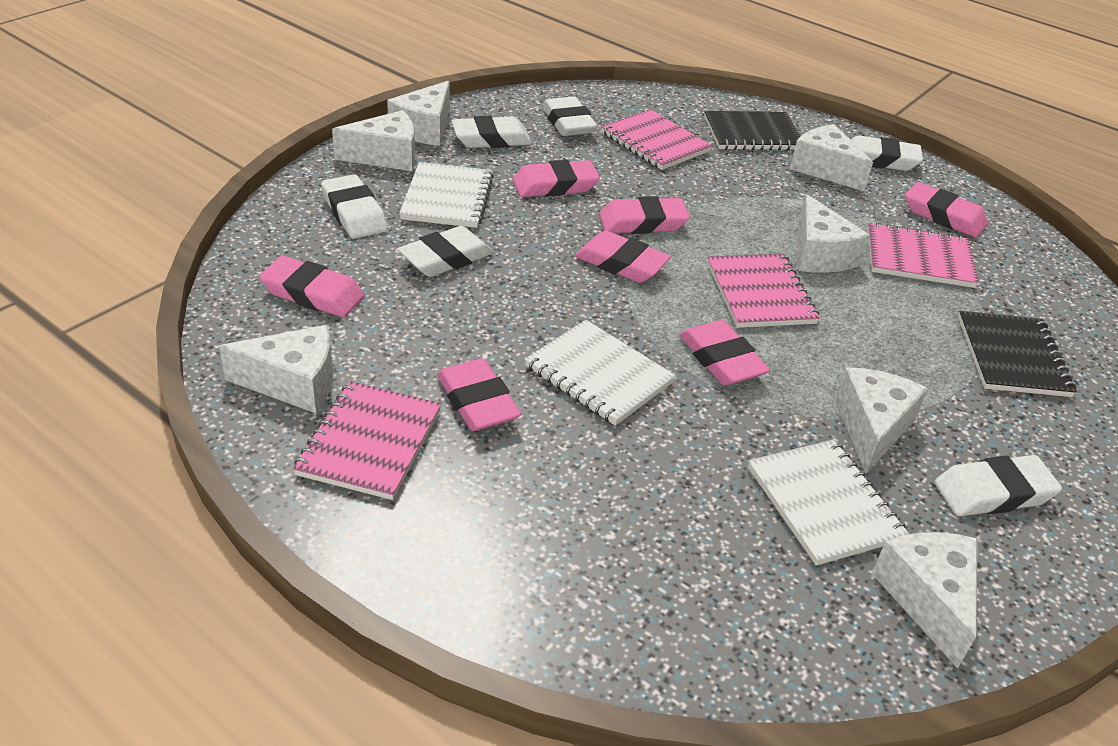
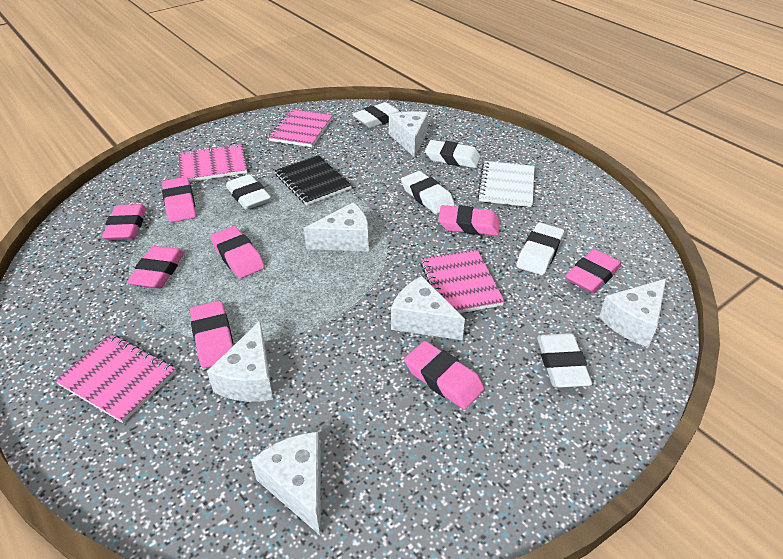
black notebook: [704,111,801,150] [958,311,1077,397] = 2 -> [275,155,351,205] = 1
pink eraser: [259,256,365,318] [437,358,521,431] [513,160,600,197] [575,231,671,283] [599,196,690,234] [679,320,770,386] [905,182,988,238] = 7 -> [102,204,146,240] [127,246,185,289] [162,177,196,222] [190,301,233,368] [210,226,265,279] [404,341,484,410] [438,205,500,236] [565,249,621,293] = 8
white cheese: [219,325,333,413] [332,110,415,171] [387,81,450,146] [790,124,873,191] [798,194,870,273] [835,367,928,474] [871,532,978,668] = 7 -> [207,321,273,402] [251,432,321,535] [304,203,369,252] [389,111,428,157] [391,276,465,340] [599,279,666,347] = 6
white notebook: [399,162,494,228] [525,320,676,426] [748,439,909,566] = 3 -> [477,161,535,207] = 1

